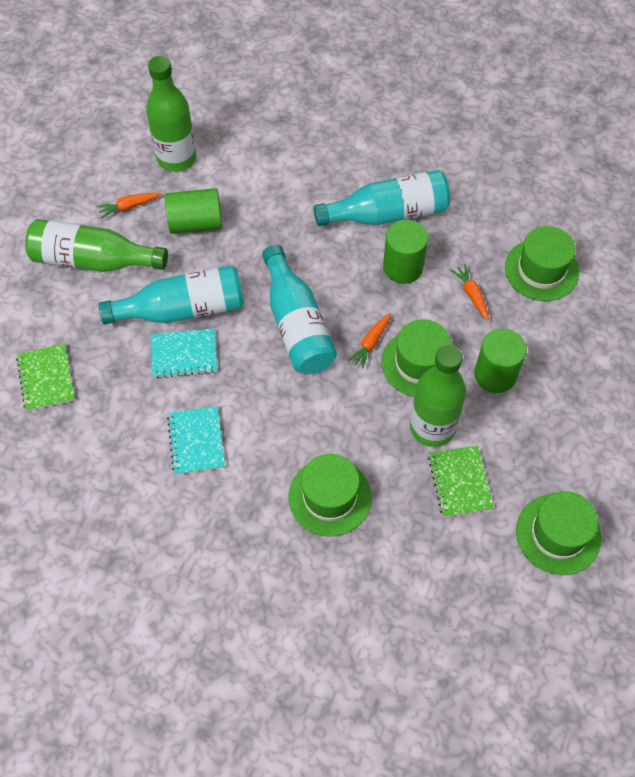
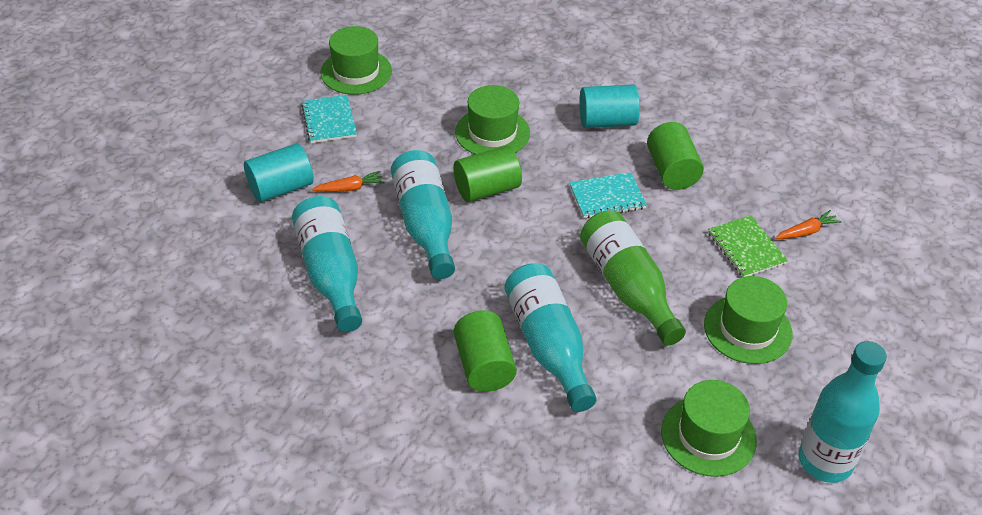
green bottle: [25,219,168,272] [146,56,196,172] [410,345,466,447] = 3 -> [580,211,686,345] = 1
green notebook: [16,344,75,412] [428,446,494,517] = 2 -> [708,215,788,277] = 1
orange carrot: [96,193,161,219] [348,313,391,368] [451,264,489,320] = 3 -> [312,171,384,192] [775,210,842,239] = 2
turquoise bottle: [98,265,244,324] [262,245,337,374] [314,170,450,226] = 3 -> [292,196,362,332] [391,150,455,279] [504,263,597,412] [798,341,887,483] = 4
turquoise cylinder: none = 0 -> [244,143,314,202] [579,84,640,128] = 2

